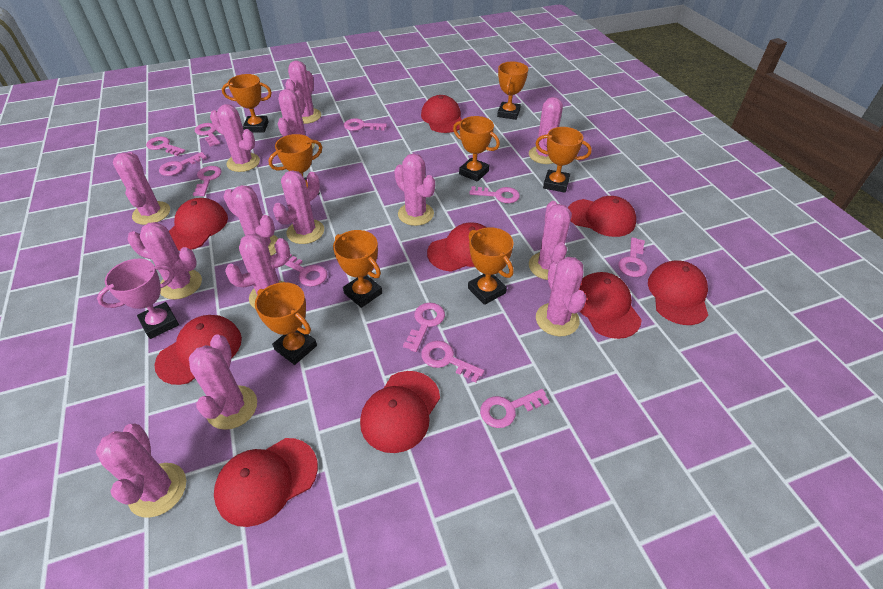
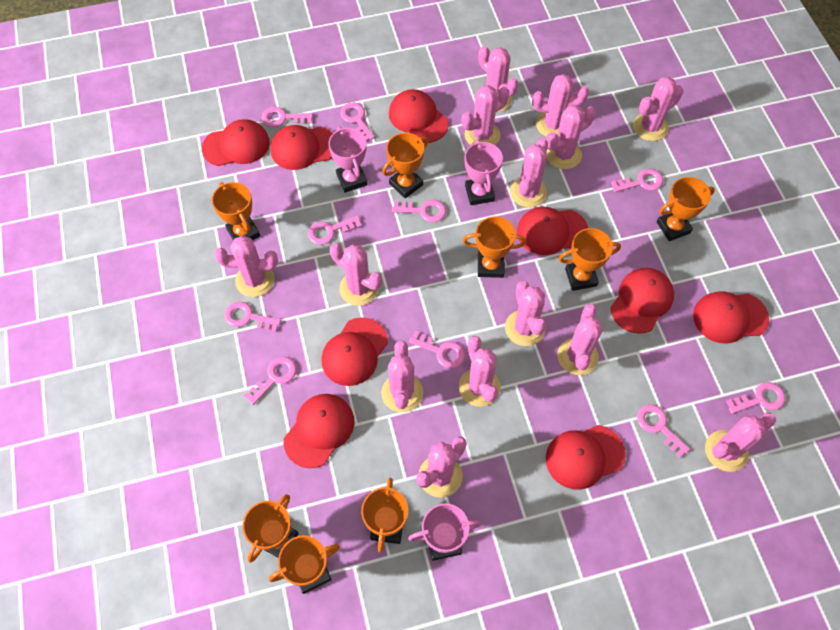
pink key: [146,137,185,156] [159,152,207,176] [193,166,222,196] [195,123,220,147] [284,254,328,287] [344,118,387,131] [403,303,445,352] [421,341,484,383] [469,186,520,203] [480,389,550,428] [618,237,647,277] = 11 -> [224,302,281,332] [244,357,297,405] [262,107,313,127] [308,216,362,245] [340,103,375,141] [392,200,446,222] [409,331,465,368] [611,168,663,192] [637,404,690,458] [726,382,786,414] = 10
pink trophy: [97,259,179,339] = 1 -> [328,127,368,193] [408,503,482,561] [464,140,503,205] = 3

